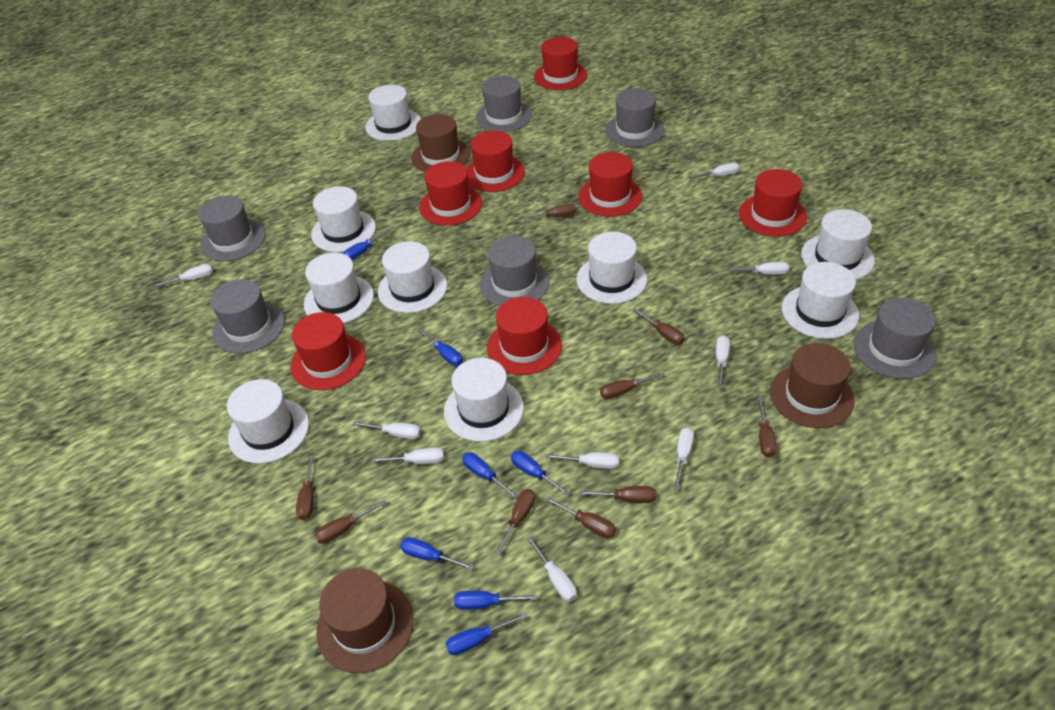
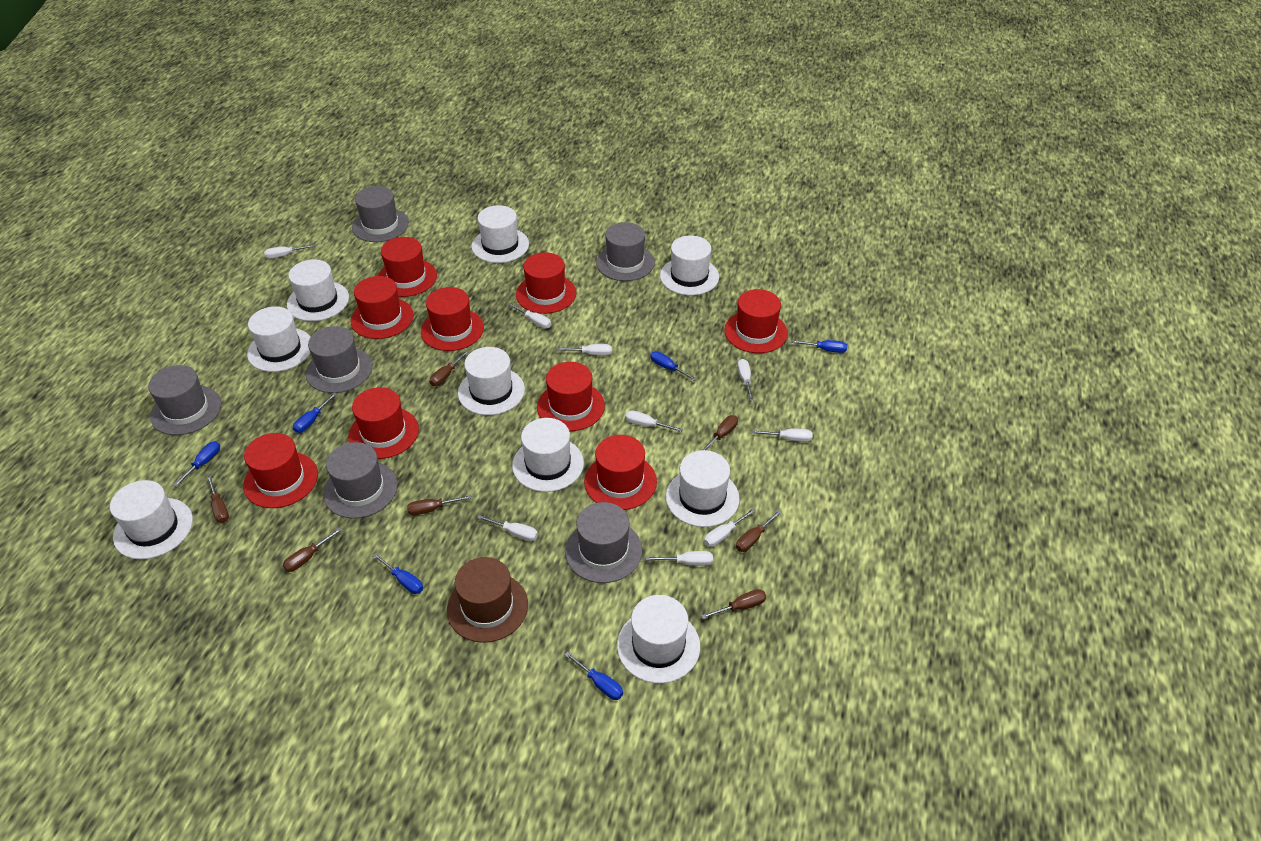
blue screwdriver: [343,229,391,260] [400,537,474,570] [418,329,463,366] [445,613,527,655] [454,591,537,610] [462,452,519,499] [511,451,570,496] = 7 -> [173,441,220,487] [293,393,337,433] [373,554,423,594] [564,652,623,700] [650,351,697,381] [791,340,847,353] = 6
brown hat: [316,568,413,673] [411,114,470,172] [770,343,855,428] = 3 -> [447,557,528,643] = 1
brown screwdriver: [296,456,314,520] [314,499,386,544] [495,489,535,555] [521,204,576,219] [546,497,616,538] [579,486,656,503] [600,372,665,399] [632,308,685,345] [757,397,777,458] = 9 -> [207,476,229,523] [283,527,342,572] [407,495,472,515] [430,350,470,386] [701,589,766,619] [702,415,738,450] [736,510,781,552] = 7
red hat: [290,312,366,390] [419,161,482,226] [466,130,525,192] [487,297,562,375] [534,37,587,90] [578,152,642,217] [739,169,807,237] = 7 -> [243,433,318,508] [348,387,419,459] [350,276,414,339] [378,237,437,297] [421,287,484,351] [516,252,577,314] [537,362,605,431] [584,435,657,510] [724,289,788,353] = 9

